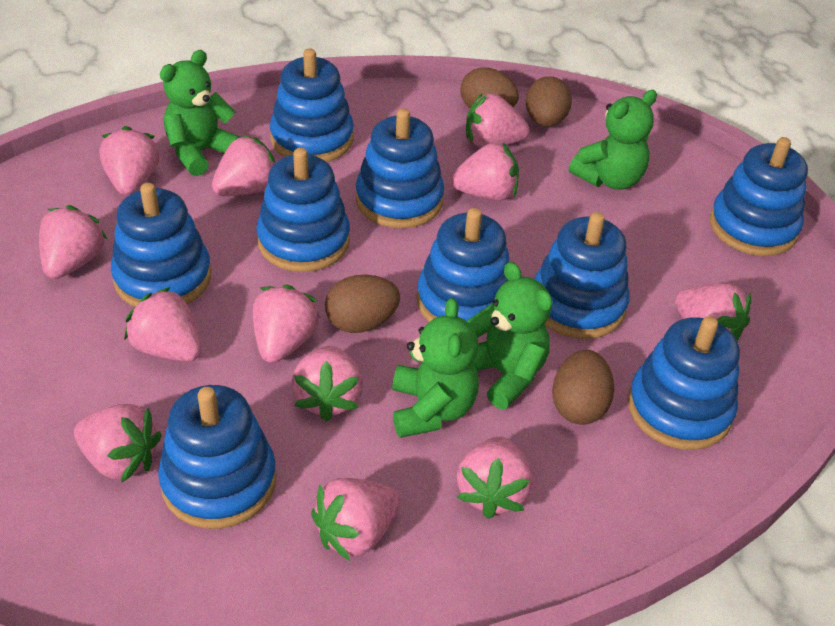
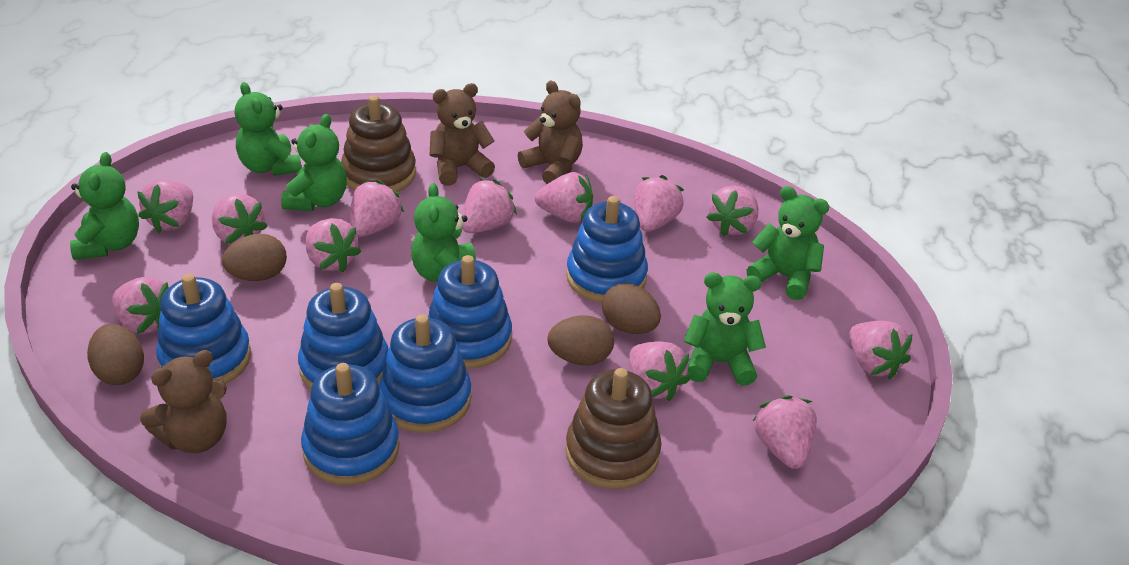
blue stacking toy: [111,183,211,307] [158,385,276,529] [256,148,350,272] [270,48,354,162] [356,108,444,228] [417,208,509,333] [534,212,630,339] [628,316,740,450] [710,137,808,256] = 9 -> [156,274,251,384] [298,283,388,390] [301,363,399,485] [379,314,472,433] [427,255,512,369] [566,196,648,303] = 6
brown stacking toy: none = 0 -> [341,95,416,192] [565,368,662,489] = 2
brown teddy bear: none = 0 -> [140,350,227,453] [430,83,495,186] [518,81,583,184] = 3
green teddy bear: [160,50,241,176] [392,298,479,438] [467,262,553,409] [569,90,657,190] = 4 -> [70,152,139,260] [235,82,302,176] [281,114,347,211] [411,183,476,282] [684,273,766,386] [747,186,830,300] = 6

